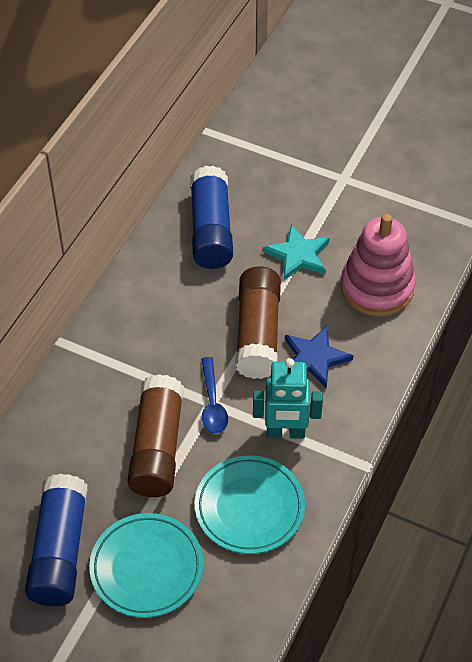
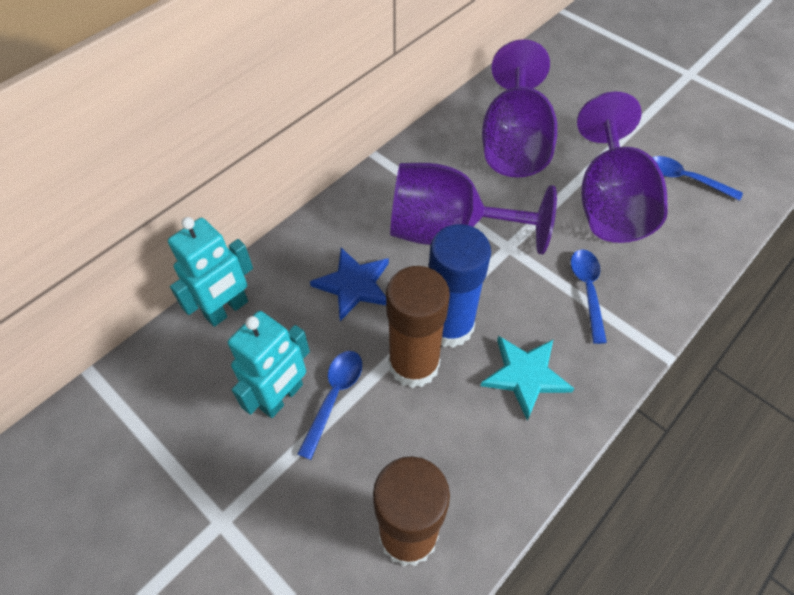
blue glue stick: [25,474,88,606] [190,166,233,269] = 2 -> [429,224,491,348] = 1
blue spoon: [201,357,228,434] = 1 -> [297,351,362,460] [571,249,607,344] [652,156,743,201] = 3
pink stacking toy: [341,214,416,316] = 1 -> none = 0
purple goblet: none = 0 -> [390,163,557,255] [482,39,557,178] [577,92,668,243] = 3
turquoise plate: [89,513,204,618] [195,455,305,554] = 2 -> none = 0
turquoise robot: [253,358,323,439] = 1 -> [168,217,253,327] [228,311,310,418] = 2

